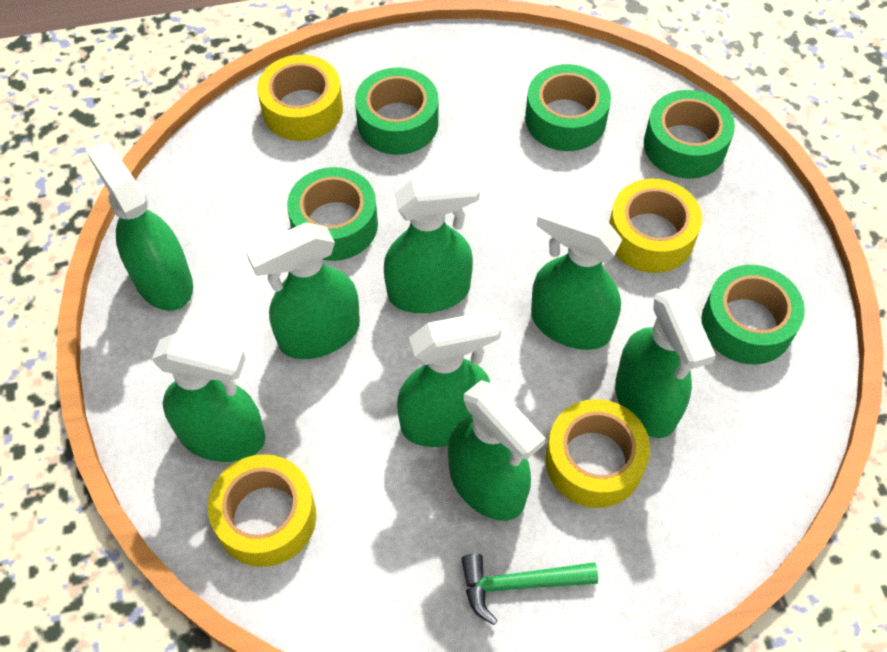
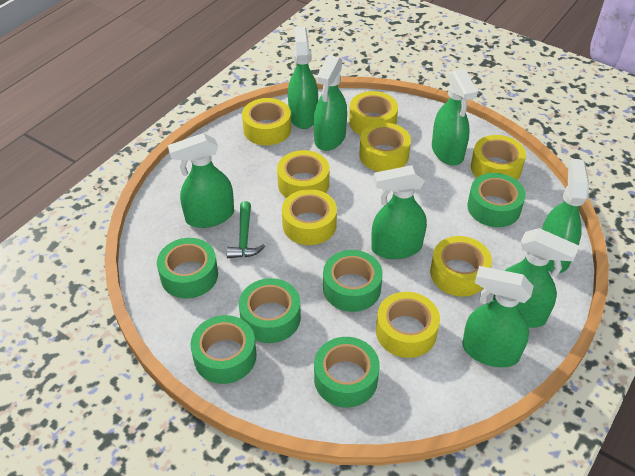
green tape: [287,167,378,261] [355,67,439,155] [525,64,611,151] [644,90,735,179] [701,265,805,365] = 5 -> [157,238,218,298] [190,315,256,384] [239,278,301,343] [314,337,380,407] [323,250,383,312] [467,173,526,227] = 6
yellow tape: [208,454,316,567] [257,55,343,141] [545,399,650,508] [609,179,702,273] = 4 -> [242,98,291,145] [277,150,330,198] [282,189,337,245] [349,91,398,135] [359,123,411,172] [376,292,440,358] [430,236,492,297] [471,135,526,180] = 8

